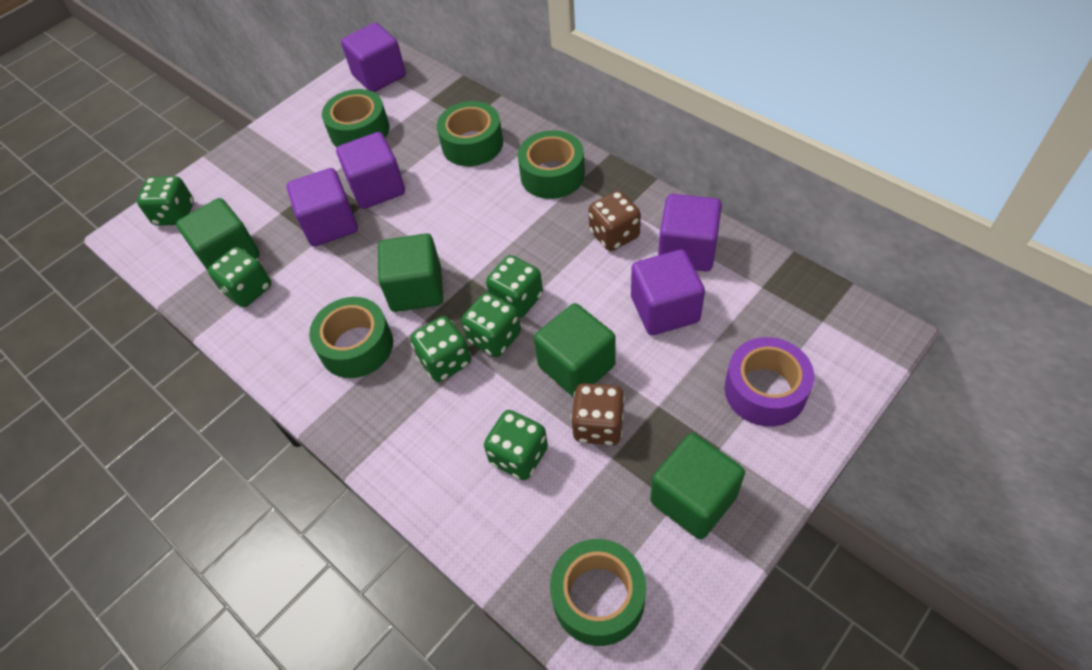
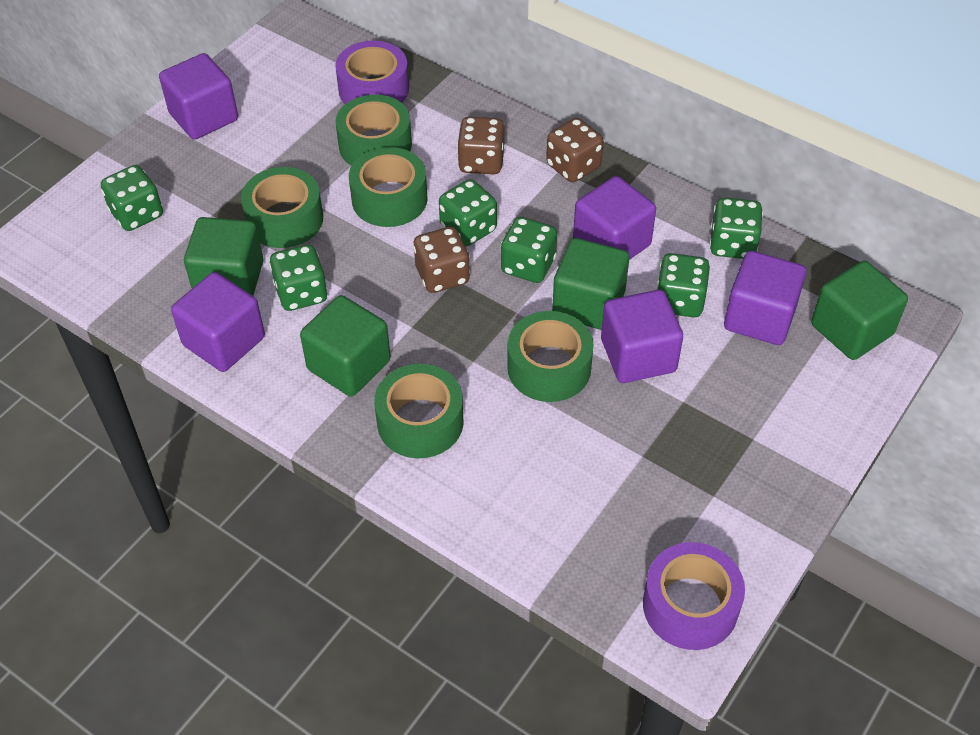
brown dice: [571,383,625,445] [589,191,641,251] = 2 -> [413,227,470,293] [457,117,505,174] [546,118,603,182] = 3
purple tape: [725,337,814,427] = 1 -> [335,41,409,104] [643,542,745,650] = 2

